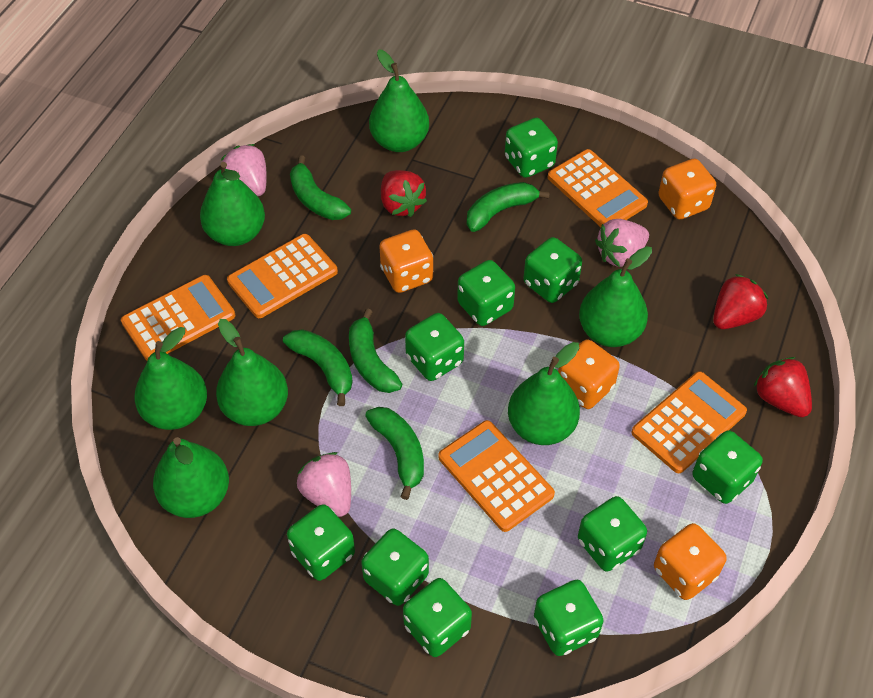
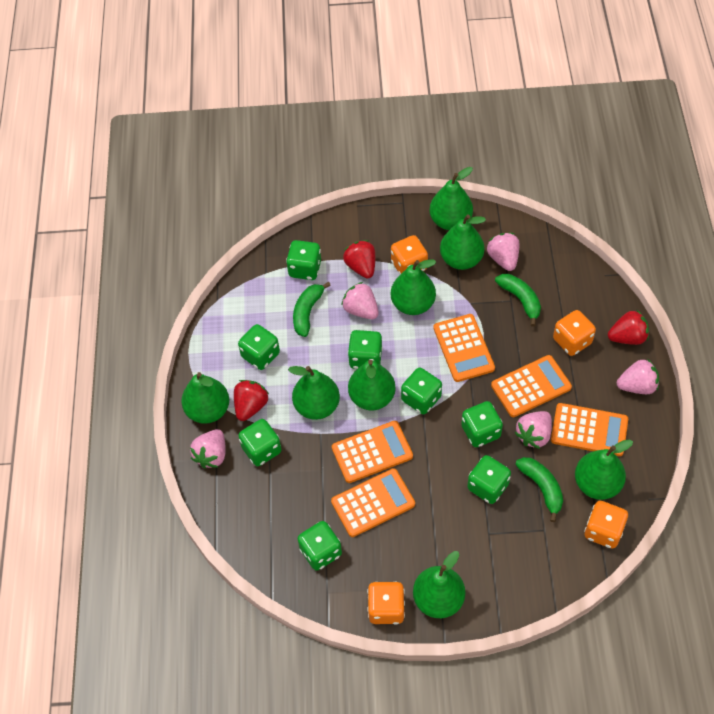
green banana: [283,329,353,406] [290,156,351,220] [349,308,402,393] [365,407,424,500] [467,182,550,232] = 5 -> [293,282,331,337] [495,274,541,327] [515,457,563,522] = 3
green dice: [287,504,355,581] [361,529,429,606] [403,578,472,657] [405,313,464,381] [457,260,515,326] [505,118,558,178] [523,237,582,303] [534,580,604,656] [578,496,647,572] [692,430,763,504] = 10 -> [238,324,280,370] [238,419,281,466] [286,240,321,280] [298,521,342,571] [348,330,383,369] [401,368,442,414] [461,401,503,447] [467,455,511,504] = 8
green pear: [134,327,207,430] [153,437,229,518] [200,162,265,246] [216,319,288,426] [369,49,429,152] [508,342,580,445] [579,246,652,347] = 7 -> [181,372,229,424] [288,366,340,420] [348,360,396,410] [391,259,436,315] [413,551,465,618] [429,167,473,230] [440,214,486,270] [575,440,633,500] = 8
pink strawberry: [221,144,267,196] [297,452,351,517] [595,219,649,267] = 3 -> [190,429,226,468] [341,282,379,319] [487,233,519,271] [515,411,552,449] [617,359,659,394] = 5

